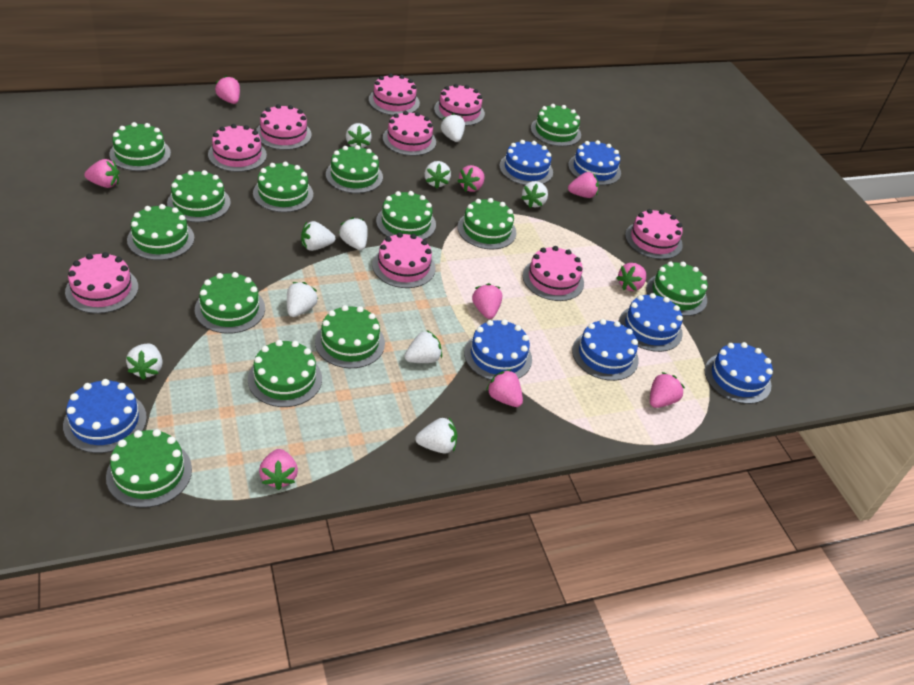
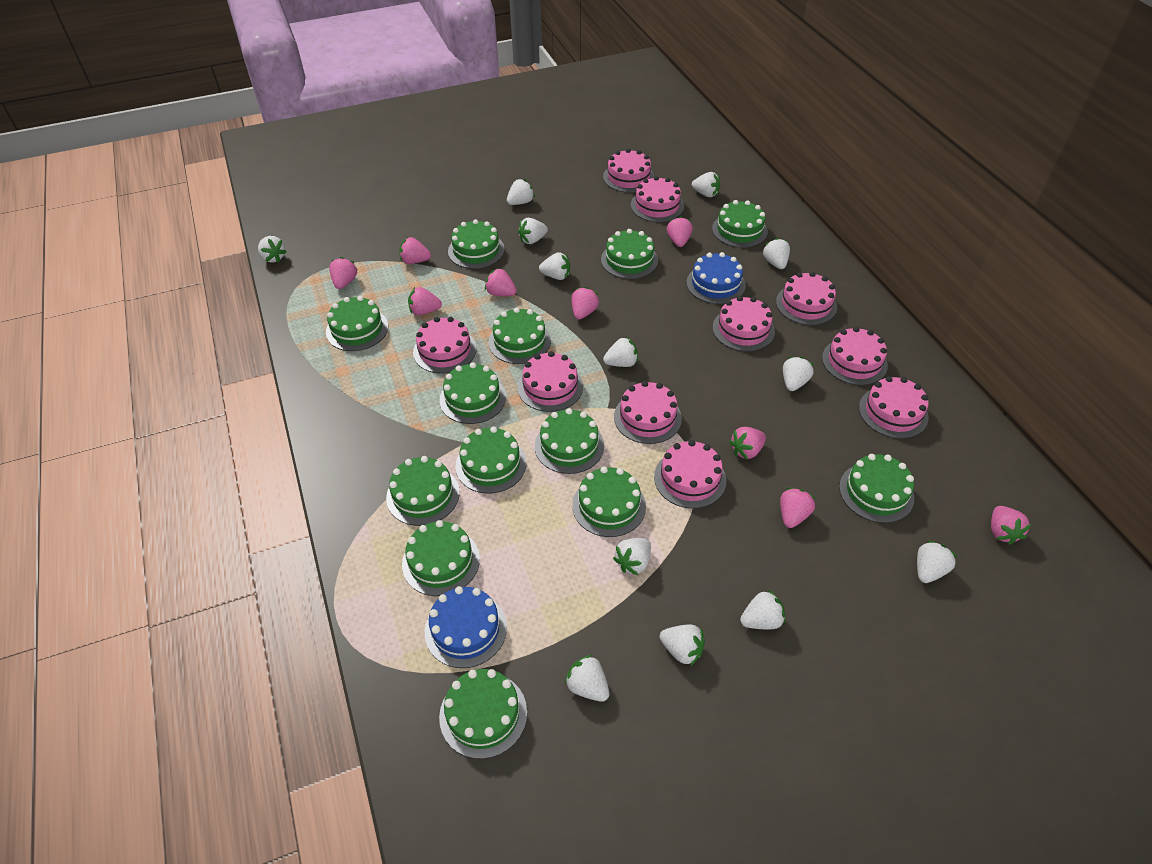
blue cake: [63,379,147,453] [464,319,532,380] [499,140,553,185] [568,140,621,185] [572,319,639,381] [619,293,683,352] [705,342,773,404] = 7 -> [425,586,507,668] [687,252,746,304] = 2
pink cake: [65,252,138,314] [208,124,267,172] [256,104,312,150] [369,74,420,115] [372,232,436,288] [383,111,436,156] [434,84,485,126] [523,246,584,301] [625,209,683,259] = 9 -> [413,317,477,374] [518,351,583,412] [603,149,655,193] [614,381,682,444] [631,176,684,222] [654,440,726,509] [712,296,775,351] [776,272,837,325] [822,327,888,385] [859,376,929,439] = 10
white strawberry: [126,344,163,380] [287,282,318,317] [301,221,336,251] [339,217,368,250] [346,123,372,148] [404,330,442,363] [415,418,457,453] [425,161,451,189] [440,113,465,142] [521,181,548,208] = 10 -> [258,236,287,262] [507,179,535,205] [518,218,548,244] [539,252,570,280] [564,655,609,702] [603,337,638,367] [613,538,651,575] [660,624,705,666] [692,172,720,197] [740,590,785,629] [762,238,790,269] [783,357,814,391] [917,541,957,583] = 13

